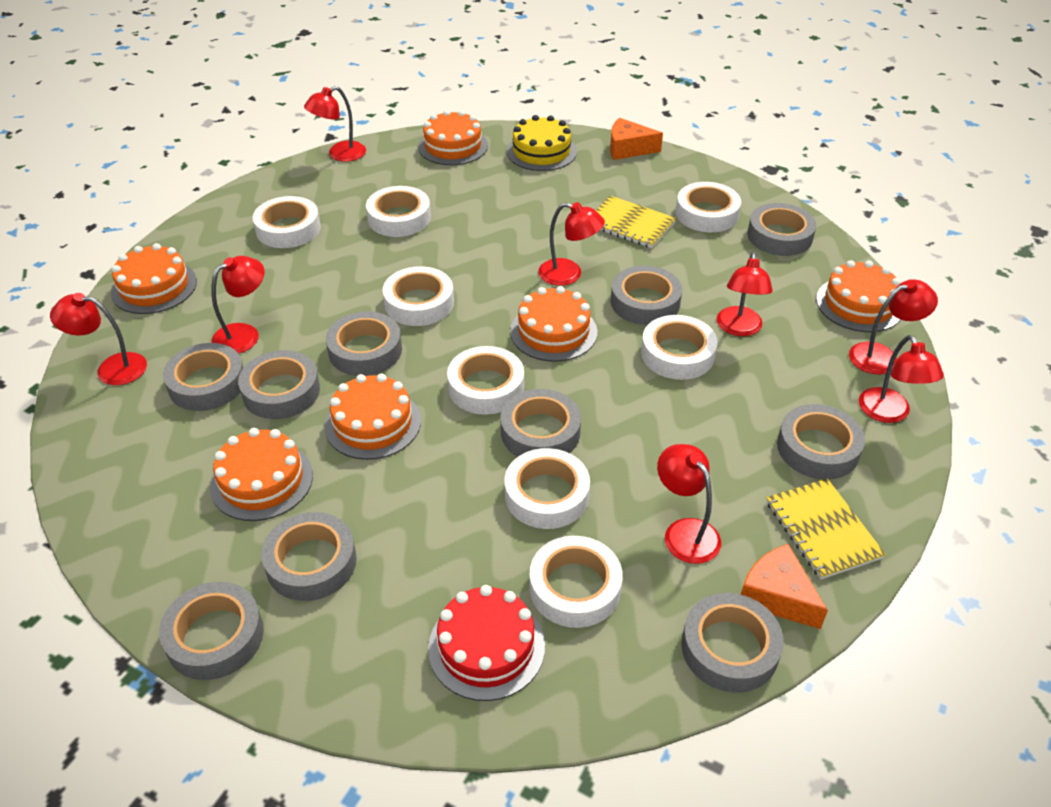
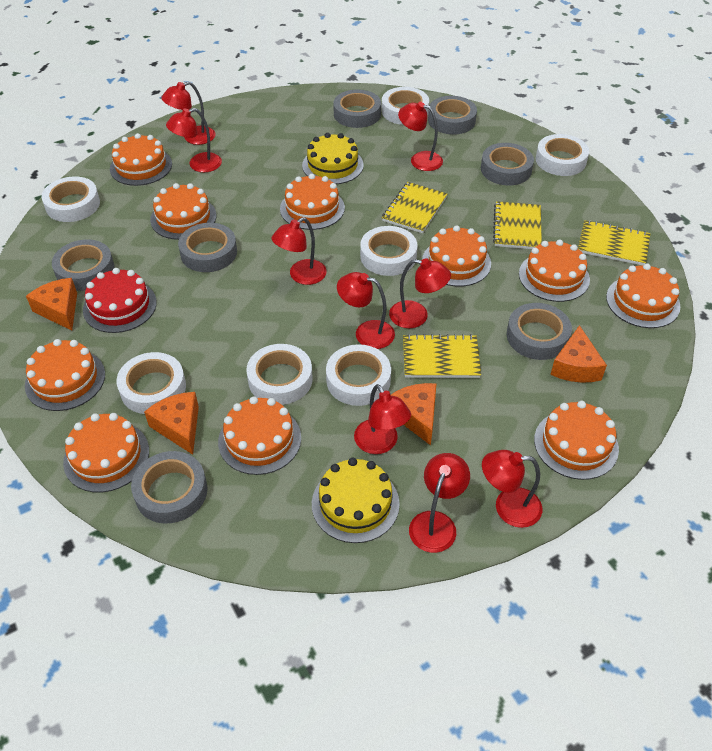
grey tape: [159,582,264,680] [163,343,243,411] [238,350,320,419] [261,512,357,601] [326,311,402,376] [501,389,581,457] [611,266,682,325] [681,593,784,693] [747,203,816,256] [777,404,865,479] = 10 -> [52,240,115,291] [131,451,207,524] [178,223,237,272] [333,89,381,128] [428,96,477,135] [481,143,534,185] [506,303,572,360] = 7
orange cake: [111,243,197,314] [210,428,313,521] [324,374,421,460] [418,110,488,165] [510,286,597,362] [816,260,901,332] = 6 -> [25,339,105,411] [63,413,149,493] [110,133,172,186] [150,183,217,240] [218,396,301,475] [280,174,345,230] [422,225,491,287] [519,240,590,302] [534,401,619,480] [606,263,680,328] = 10
orange cheese: [610,118,663,160] [741,544,828,629] = 2 -> [26,278,77,331] [144,392,199,455] [391,383,437,445] [550,325,607,383] = 4
red lamp: [50,293,147,385] [211,256,265,354] [304,86,366,162] [538,202,605,286] [657,444,721,564] [717,252,773,336] [849,280,938,374] [859,335,944,423] = 8 -> [161,81,215,145] [166,108,222,172] [271,217,327,285] [337,272,395,349] [354,384,411,454] [389,258,451,328] [398,102,443,171] [409,453,470,553] [482,450,542,528] = 9
white tape: [253,196,321,248] [366,186,431,237] [382,266,454,326] [447,346,524,415] [505,448,590,529] [529,536,623,628] [641,315,717,380] [676,182,741,232] = 8 -> [42,177,100,222] [117,352,186,414] [246,344,313,405] [326,344,391,406] [360,226,418,276] [381,87,429,125] [536,134,589,176] = 7
yellow cake: [507,115,577,171] = 1 -> [302,133,364,184] [312,457,400,543] = 2
yellow notebook: [596,196,676,248] [766,479,886,580] = 2 -> [382,182,447,233] [403,334,481,378] [493,201,542,249] [578,220,650,265] = 4

